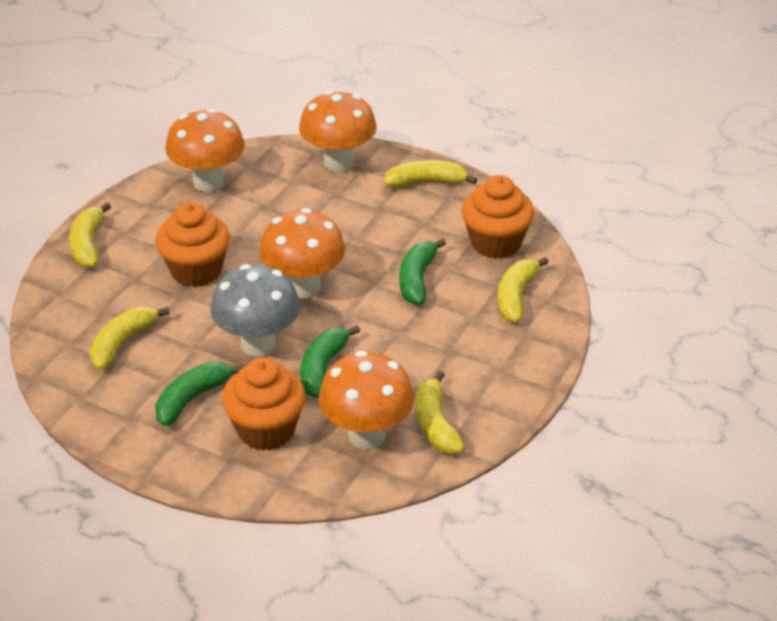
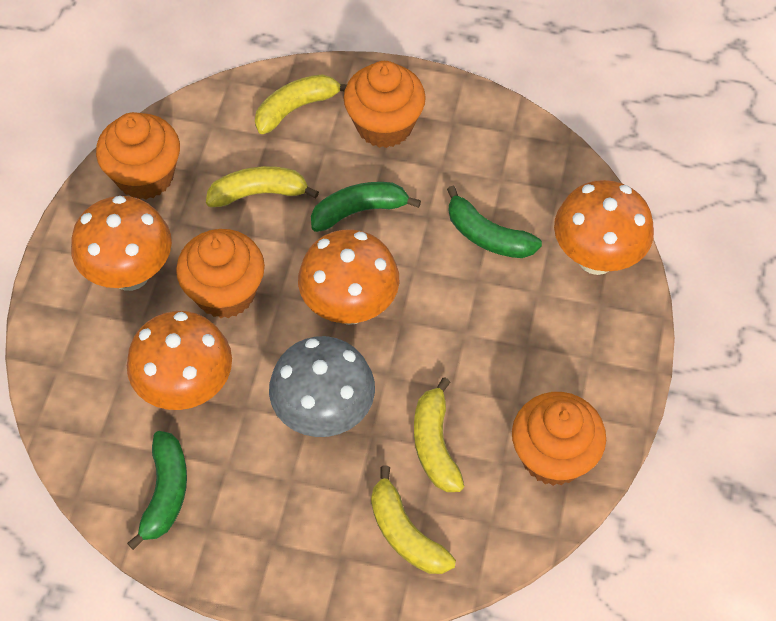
orange cupcake: [156,202,230,287] [222,358,306,451] [462,175,534,259] = 3 -> [96,112,180,199] [176,229,265,318] [344,61,426,148] [512,392,606,486] = 4
yellow banana: [69,202,111,268] [89,306,170,370] [384,160,477,188] [415,371,465,454] [497,257,549,323] = 5 -> [206,166,319,207] [255,74,347,134] [371,466,456,574] [414,377,464,492] = 4

